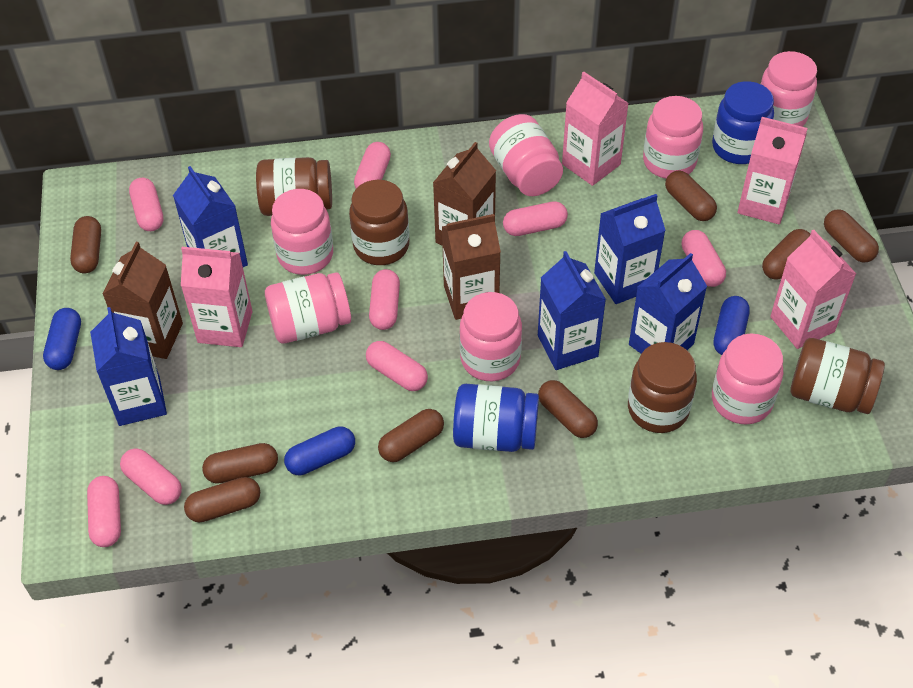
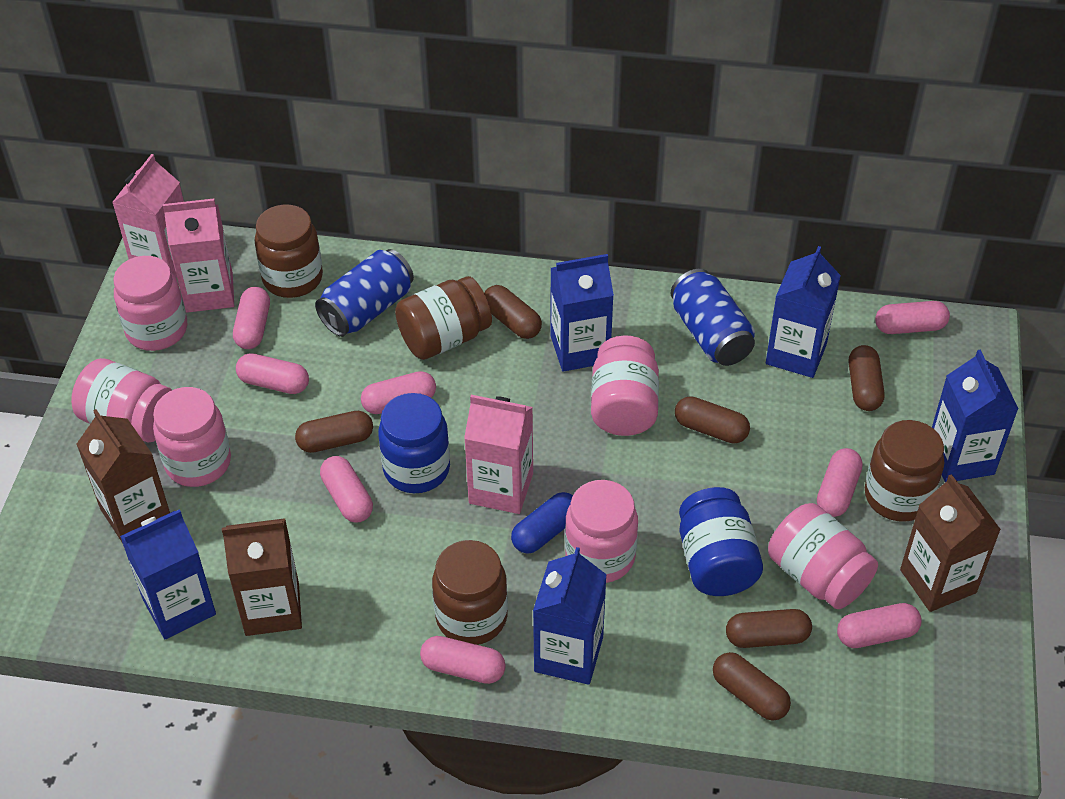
blue can: none = 0 -> [315,249,414,337] [671,269,755,366] = 2
blue capsule: [43,308,81,370] [284,426,355,475] [714,296,750,355] = 3 -> [511,492,573,553] = 1
brown capsule: [70,216,101,273] [184,477,260,523] [202,443,278,484] [378,409,444,462] [538,380,598,438] [665,170,717,221] [762,229,810,280] [824,209,879,263] = 8 -> [295,411,373,453] [484,285,542,339] [675,396,750,444] [713,652,791,721] [726,609,812,648] [849,345,884,411] = 6
pink carton: [181,247,253,347] [562,71,629,186] [737,117,808,224] [770,230,856,349] = 4 -> [112,154,184,278] [163,198,234,313] [464,395,533,514] = 3
pink jar: [265,272,351,343] [271,189,333,275] [459,292,522,381] [489,114,563,196] [643,96,703,179] [712,333,784,425] [761,51,817,127] = 7 -> [71,358,172,442] [113,256,187,351] [153,387,231,487] [565,480,638,583] [591,335,659,436] [768,503,878,609] = 6

